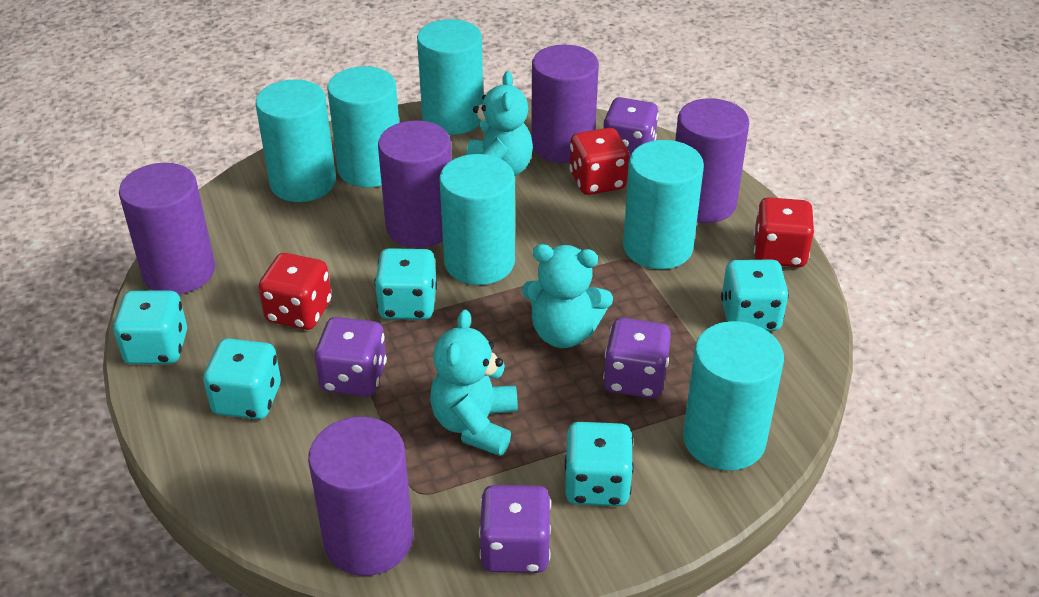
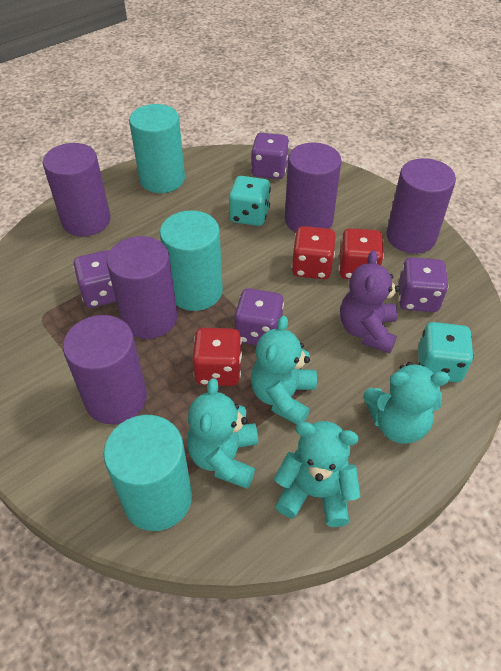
purple teddy bear: none = 0 -> [340,250,400,353] = 1
turquoise cylinder: [256,80,336,202] [327,66,399,187] [417,19,483,135] [439,154,515,285] [623,140,704,269] [683,321,784,471] = 6 -> [103,415,192,531] [129,104,185,193] [160,210,223,311] = 3
turquoise dice: [113,291,187,364] [203,338,281,420] [374,248,437,320] [565,422,634,506] [721,259,789,331] = 5 -> [229,176,271,226] [418,322,474,382] = 2
turquoise teddy bear: [430,309,518,456] [466,71,533,176] [522,244,613,348] = 3 -> [187,378,258,489] [251,316,317,425] [274,421,360,527] [363,362,450,444] = 4

